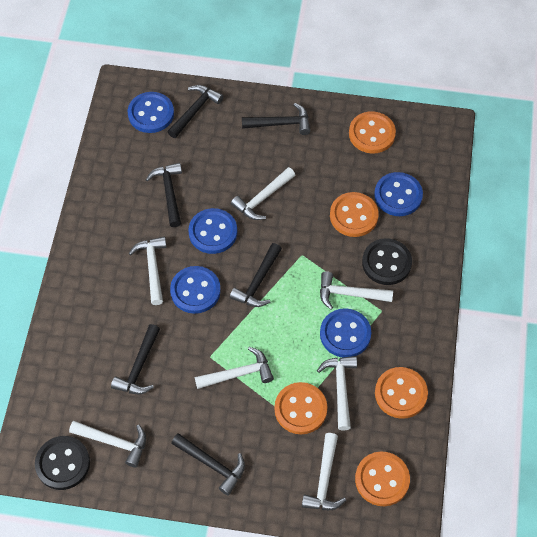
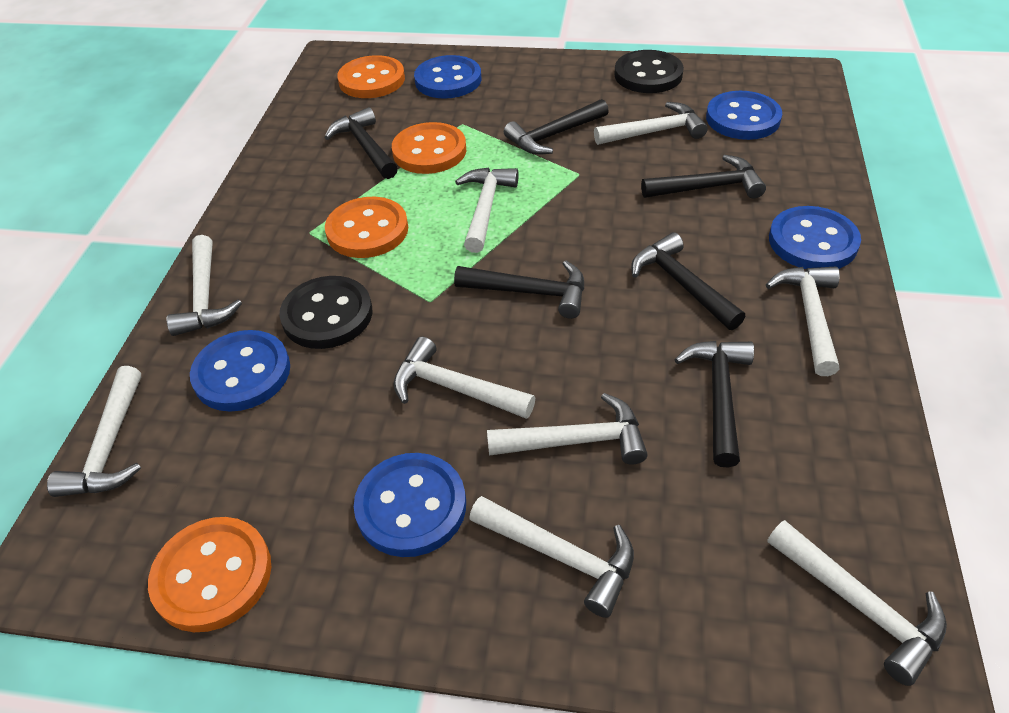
orange button: [274,382,327,434] [330,192,379,237] [349,111,396,153] [355,451,410,506] [375,367,428,419] = 5 -> [148,517,271,632] [325,197,408,258] [337,55,405,98] [392,122,466,174] = 4
white hammer: [69,421,146,468] [129,236,167,305] [195,347,274,389] [231,167,295,220] [302,433,346,510] [317,356,357,430] [320,271,393,310] = 7 -> [47,366,141,497] [166,235,242,336] [393,337,535,419] [455,168,519,253] [469,496,634,618] [487,393,647,465] [594,102,708,145] [766,267,840,376] [767,520,947,686] = 9

